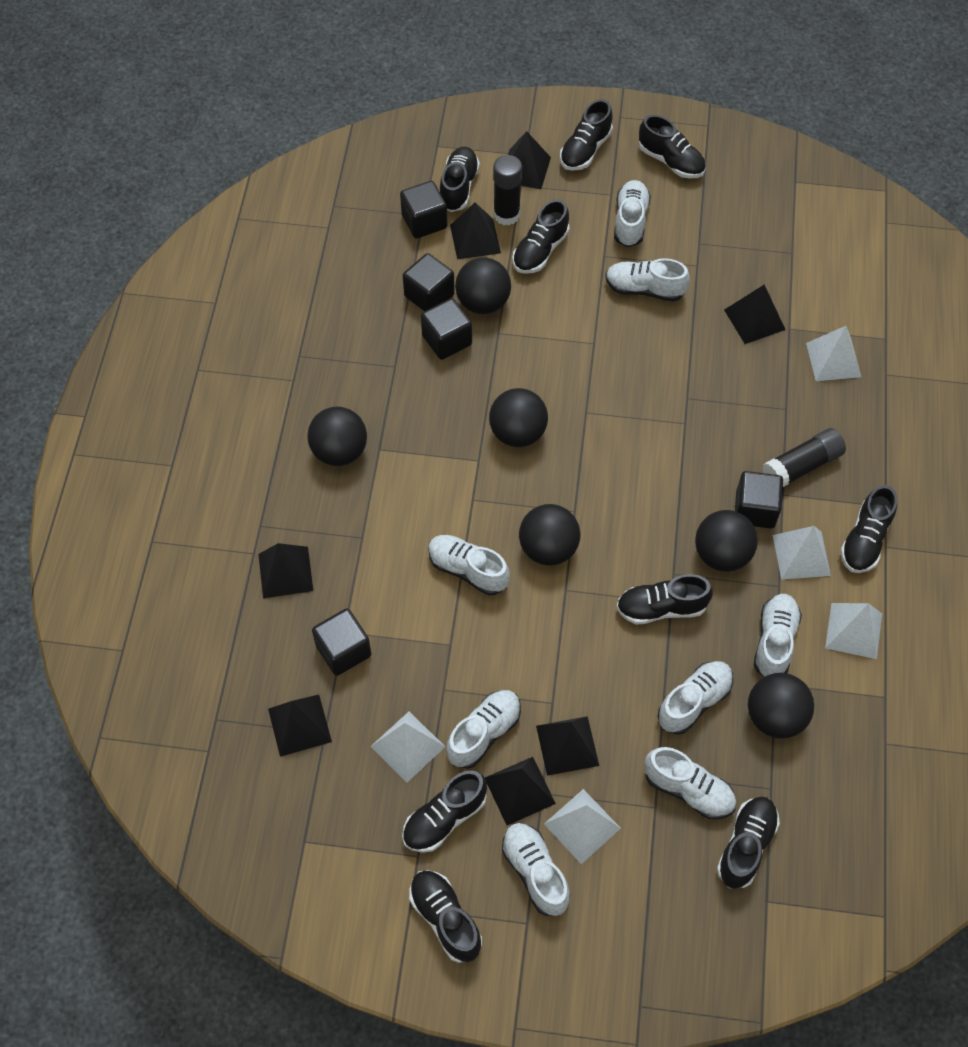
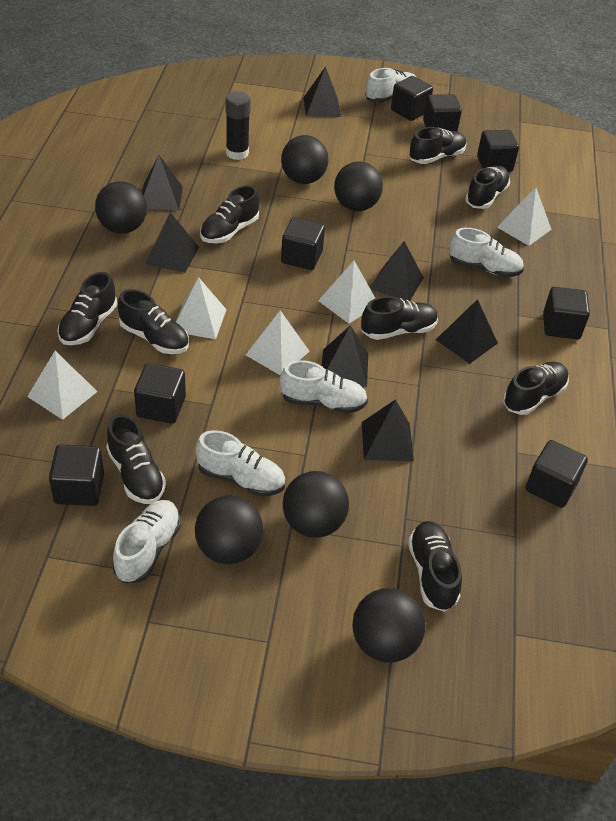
black cube: [312,608,372,676] [400,181,448,238] [403,253,455,311] [421,298,472,360] [735,471,783,529] = 5 -> [49,444,104,506] [134,363,186,424] [281,217,325,270] [391,76,433,121] [423,94,462,132] [477,130,519,172] [526,440,588,508] [543,287,590,339] = 8
black glue stick: [493,155,522,225] [763,428,846,487] = 2 -> [226,91,251,160] = 1
white shoe: [428,535,510,595] [447,690,521,769] [502,823,570,916] [605,258,690,302] [614,180,651,247] [644,747,736,819] [658,661,733,734] [754,594,802,677] = 8 -> [113,500,181,583] [195,430,285,497] [280,360,368,413] [365,68,416,103] [449,228,524,277] = 5

